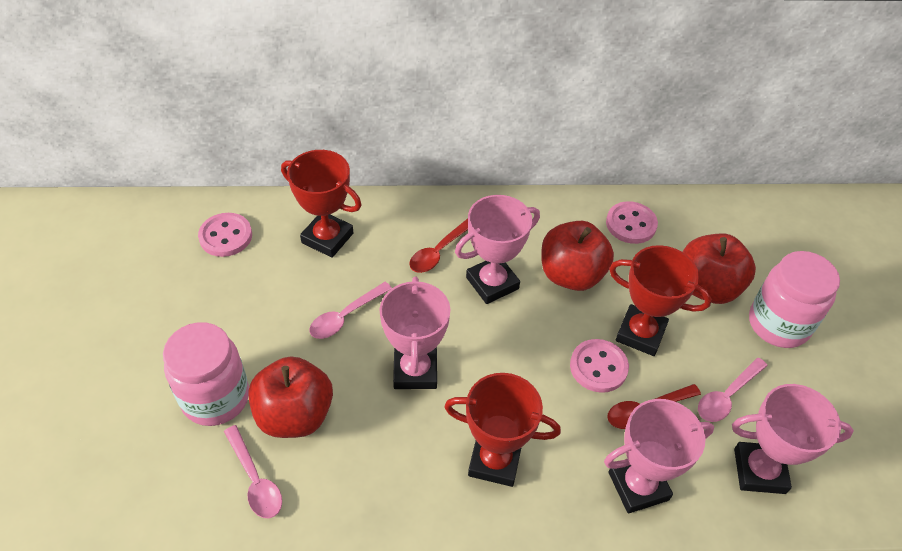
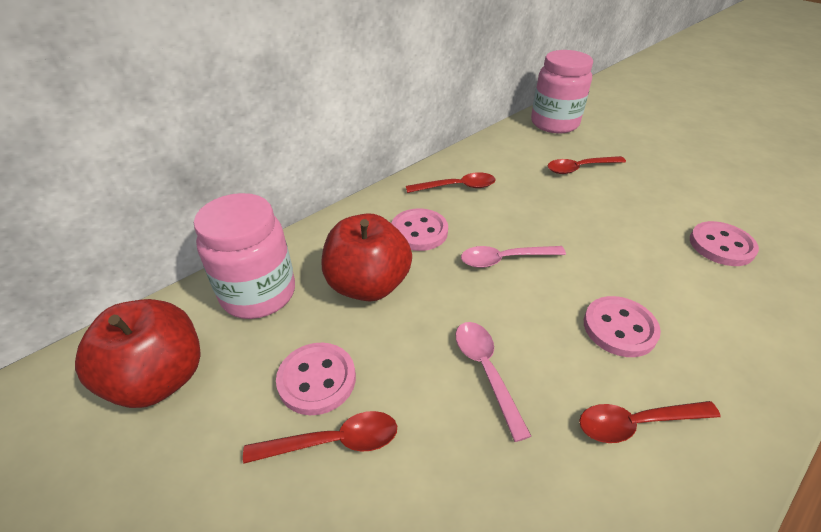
pink button: [198,213,252,257] [570,339,629,393] [606,201,658,244] = 3 -> [276,343,356,415] [391,208,448,251] [584,296,661,357] [690,221,759,266] = 4
pink spoon: [224,425,282,518] [309,282,392,339] [698,358,768,422] = 3 -> [455,322,531,442] [461,246,566,268] = 2
pink trophy: [379,277,450,389] [455,195,540,304] [604,399,714,514] [732,384,854,494] = 4 -> none = 0
red apple: [248,356,333,438] [541,221,614,291] [683,233,756,304] = 3 -> [75,299,201,408] [322,213,412,301] = 2
red spoon: [409,218,468,273] [607,384,701,429] = 2 -> [243,411,397,464] [406,172,496,193] [548,156,626,174] [579,401,721,443] = 4
red trophy: [281,150,361,258] [444,373,561,487] [609,245,711,356] = 3 -> none = 0

